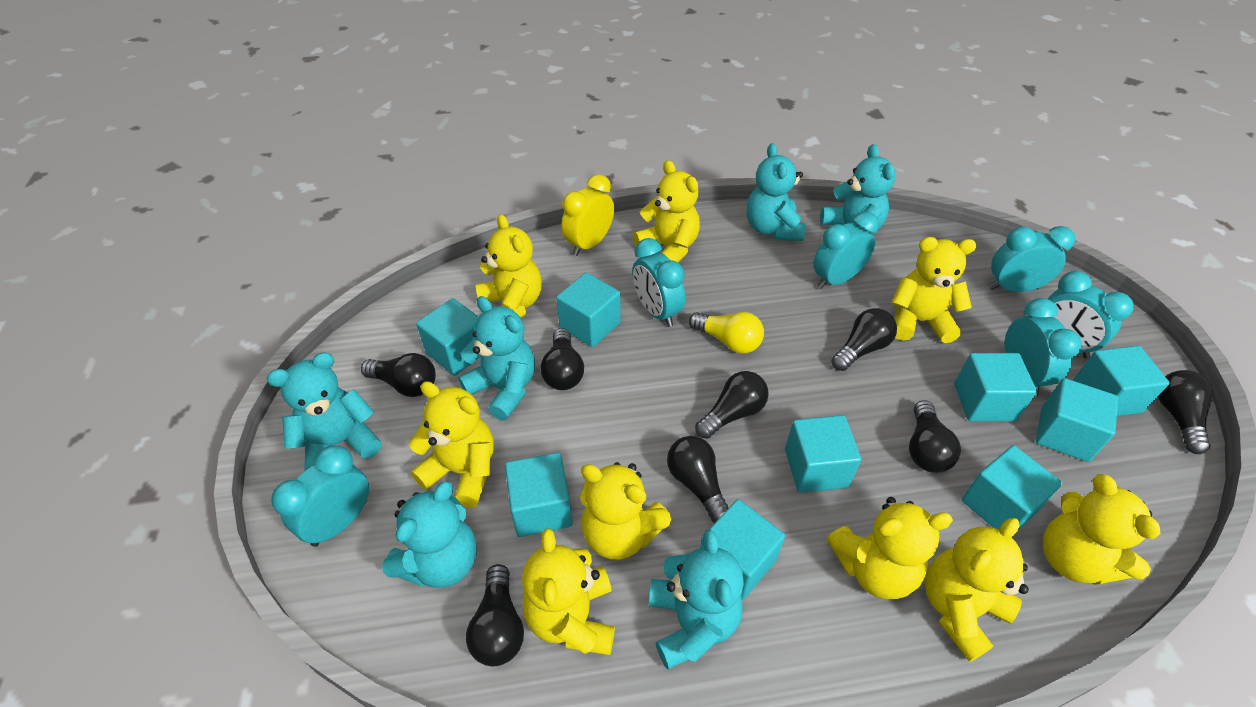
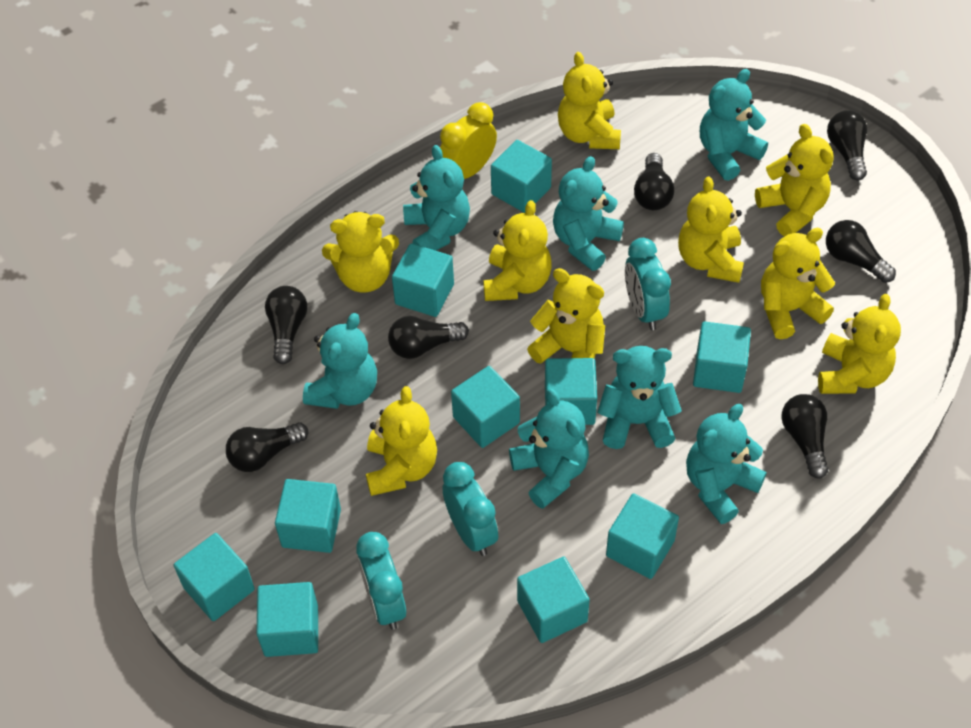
black light bulb: [361,353,436,397] [466,564,524,666] [540,328,584,390] [667,436,728,523] [695,371,769,439] [831,308,897,371] [909,400,961,473] [1158,370,1214,454] = 8 -> [226,422,308,472] [265,286,307,364] [388,316,469,359] [634,153,674,210] [781,394,829,479] [826,220,896,283] [827,110,867,181] = 7
turquoise clock: [271,445,369,547] [632,238,685,327] [813,212,879,289] [989,226,1075,292] [1004,298,1082,396] [1048,271,1133,359] = 6 -> [356,532,406,630] [442,462,498,556] [625,238,671,330] = 3
turquoise cube: [416,298,479,376] [505,453,573,537] [556,273,621,347] [700,499,785,600] [785,415,861,493] [954,353,1037,421] [962,445,1062,530] [1036,378,1118,462] [1073,346,1169,416] = 9 -> [174,533,255,621] [256,582,318,657] [275,479,341,553] [392,243,454,317] [451,366,520,448] [491,140,552,213] [517,557,590,643] [545,358,597,425] [606,493,679,579] [693,321,751,393] = 10
turquoise teddy bear: [267,352,381,471] [382,481,476,588] [458,296,535,421] [649,530,744,669] [746,143,806,241] [820,144,895,233] = 6 -> [303,313,377,409] [403,145,470,251] [509,389,589,509] [553,156,624,271] [597,346,682,449] [686,404,767,524] [700,69,768,181] = 7
yellow light bulb: [689,312,764,354] = 1 -> none = 0

